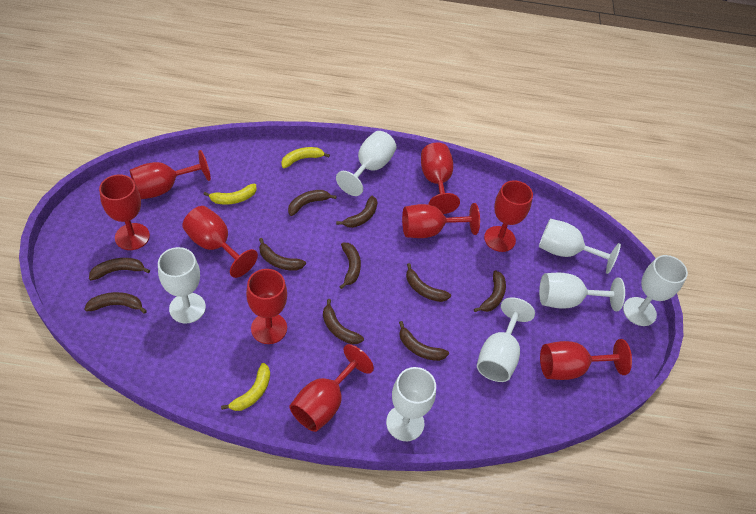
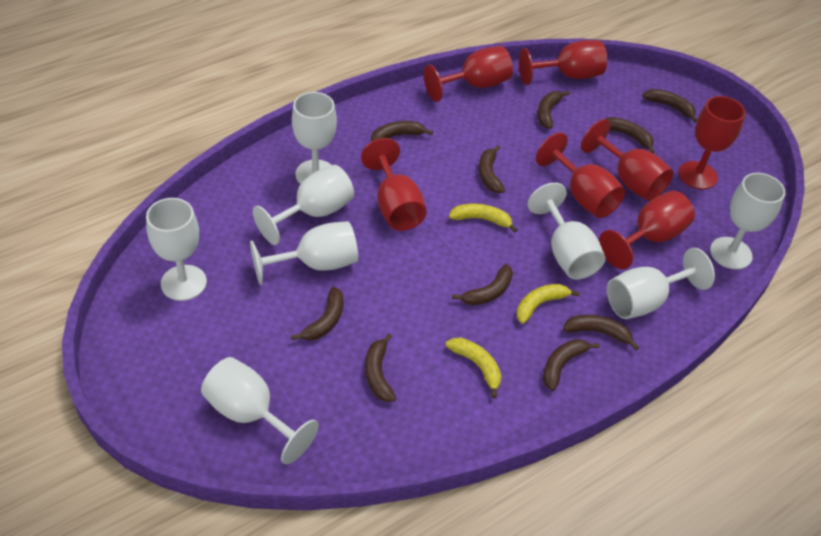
red goblet: [99,175,150,250] [130,150,211,199] [182,206,258,278] [246,269,287,344] [290,344,374,432] [402,203,480,238] [421,143,460,214] [484,180,533,252] [540,339,632,380] = 9 -> [361,138,427,231] [424,46,513,102] [519,40,607,85] [536,133,625,218] [581,119,673,201] [599,191,695,269] [678,96,746,190] = 7
white goblet: [158,247,206,324] [336,131,396,196] [386,367,436,441] [477,297,535,382] [539,219,621,274] [539,272,625,311] [623,255,688,326] = 7 -> [146,198,207,301] [201,357,319,464] [250,221,358,285] [253,165,354,245] [292,92,337,184] [528,183,605,280] [607,248,715,319] [710,173,786,270] = 8

